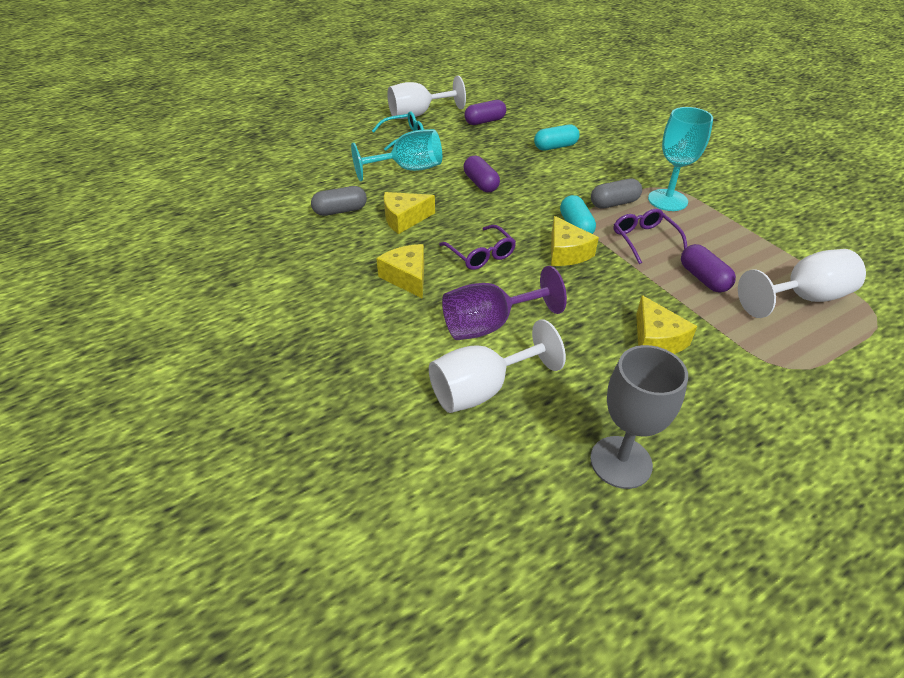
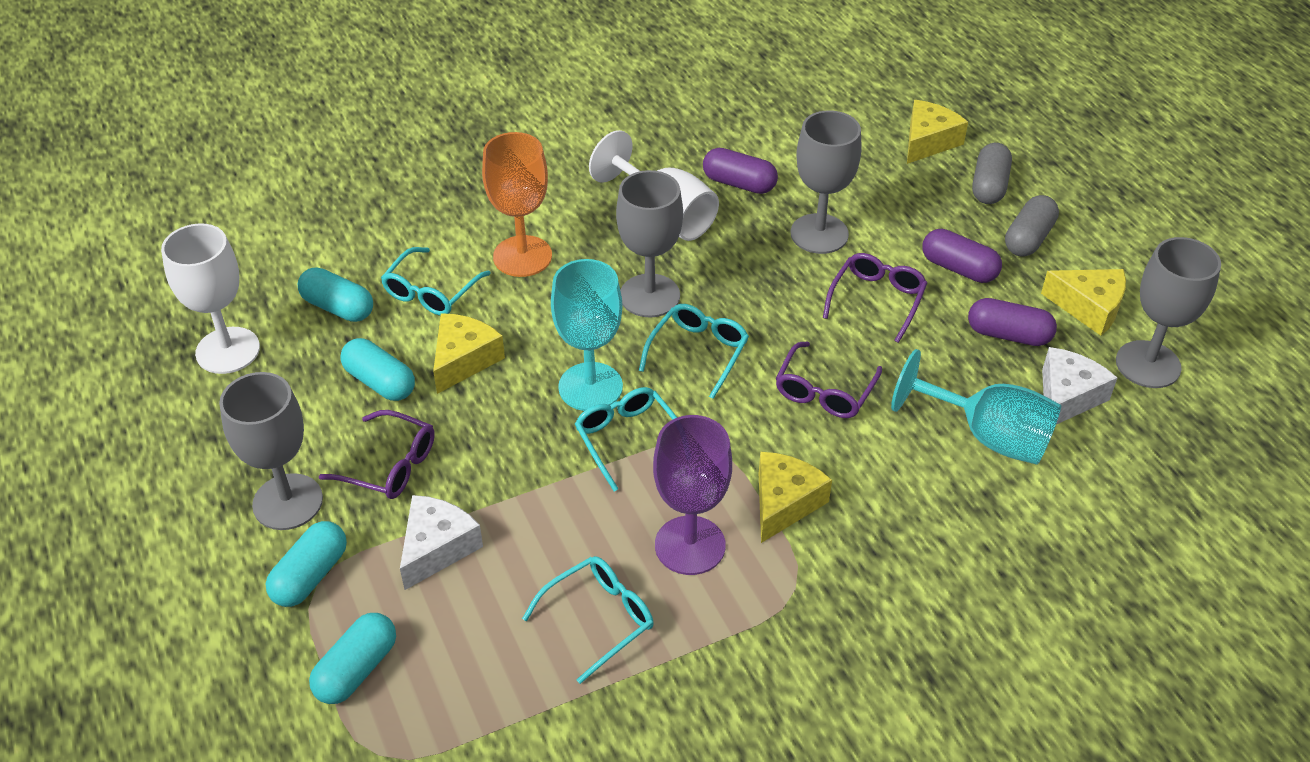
grey goblet: [590,345,688,489] = 1 -> [219,372,323,530] [616,170,683,318] [791,111,861,254] [1116,237,1221,388] = 4
orange goblet: none = 0 -> [482,132,552,277] = 1
purple glasses: [439,225,516,270] [614,209,687,264] = 2 -> [319,410,435,499] [776,341,882,418] [823,253,927,343] = 3
turquoise capsule: [534,124,580,150] [560,195,596,234] = 2 -> [266,521,347,607] [298,267,373,322] [309,613,396,704] [340,338,415,401] = 4
turquoise glasses: [372,111,424,151] = 1 -> [381,247,491,316] [522,556,654,684] [575,387,677,492] [639,304,749,399] = 4
white cheese: none = 0 -> [400,495,483,590] [1042,347,1117,425] = 2
white goblet: [387,76,466,119] [429,319,566,413] [738,249,866,318] = 3 -> [161,223,260,374] [589,130,719,241] = 2

